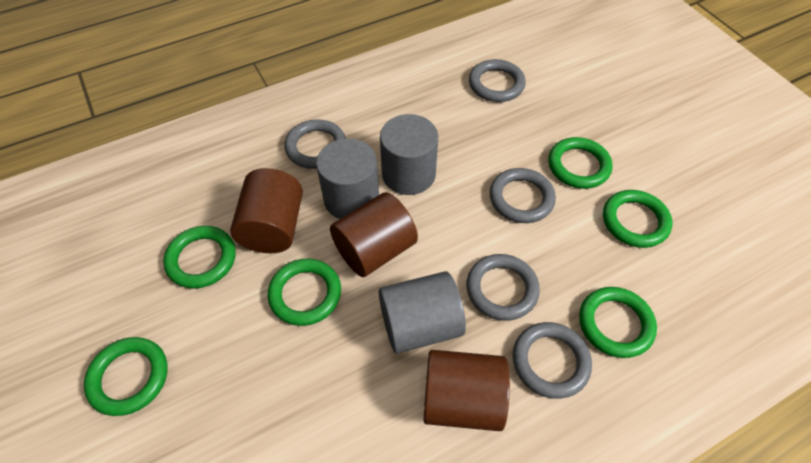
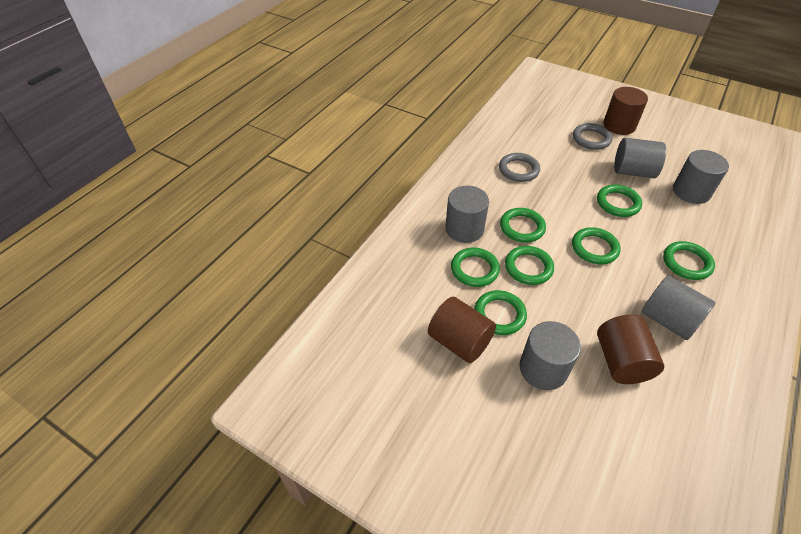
green ring: [84,337,168,416] [163,226,236,288] [268,259,341,326] [548,137,612,189] [579,287,657,358] [603,190,672,248] = 6 -> [451,248,500,287] [474,290,527,335] [500,208,546,243] [505,246,554,285] [572,227,621,264] [597,185,642,217] [663,241,715,280] = 7
grey cylinder: [316,138,379,219] [379,271,466,354] [380,114,438,195] = 3 -> [445,186,489,243] [520,321,581,390] [614,138,666,178] [642,275,716,340] [673,150,729,204] = 5
grey ring: [285,119,346,169] [466,254,540,321] [469,59,526,102] [490,168,556,223] [513,322,592,399] = 5 -> [499,153,540,182] [573,123,612,150] = 2

